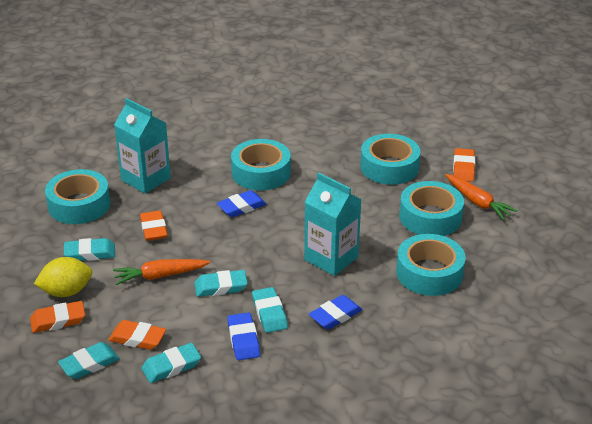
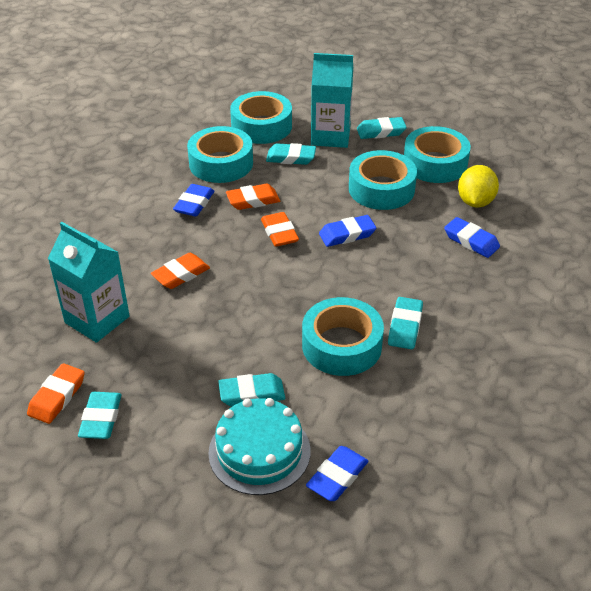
blue eraser: [217,190,266,217] [227,312,260,360] [309,295,362,329] = 3 -> [173,184,214,217] [306,446,368,501] [319,215,376,247] [444,217,500,258] = 4
orange carrot: [113,259,211,285] [445,174,518,220] = 2 -> none = 0
turquoise cake: none = 0 -> [208,398,310,495] = 1

